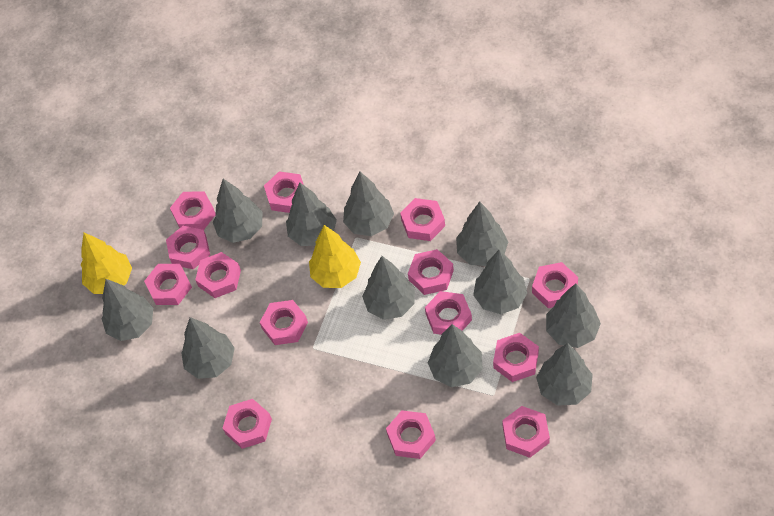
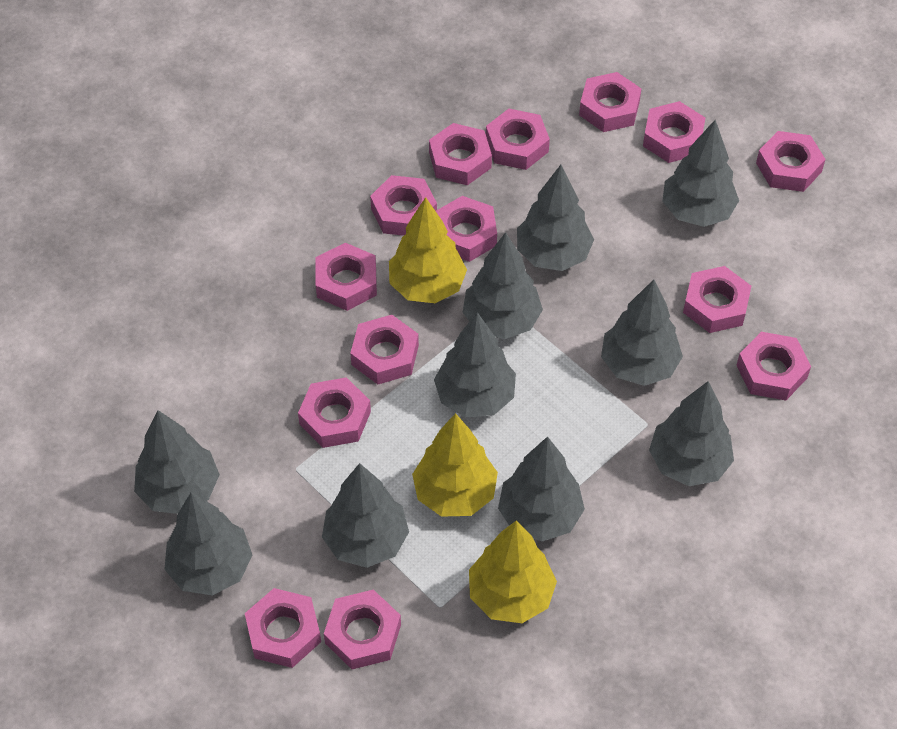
grey tree: [102,279,153,341] [181,317,235,379] [213,179,263,243] [286,182,337,246] [343,172,394,236] [362,256,415,320] [428,324,483,387] [456,201,508,266] [473,250,527,314] [536,343,593,406] [546,284,601,348] = 11 -> [134,410,220,514] [164,492,252,595] [322,463,409,568] [434,312,516,417] [463,232,543,339] [498,436,585,541] [517,165,594,271] [601,279,683,386] [649,381,734,486] [662,120,739,227] = 10
yellow tree: [81,232,132,294] [309,225,361,288] = 2 -> [389,197,467,303] [412,413,498,517] [469,521,557,623] = 3

